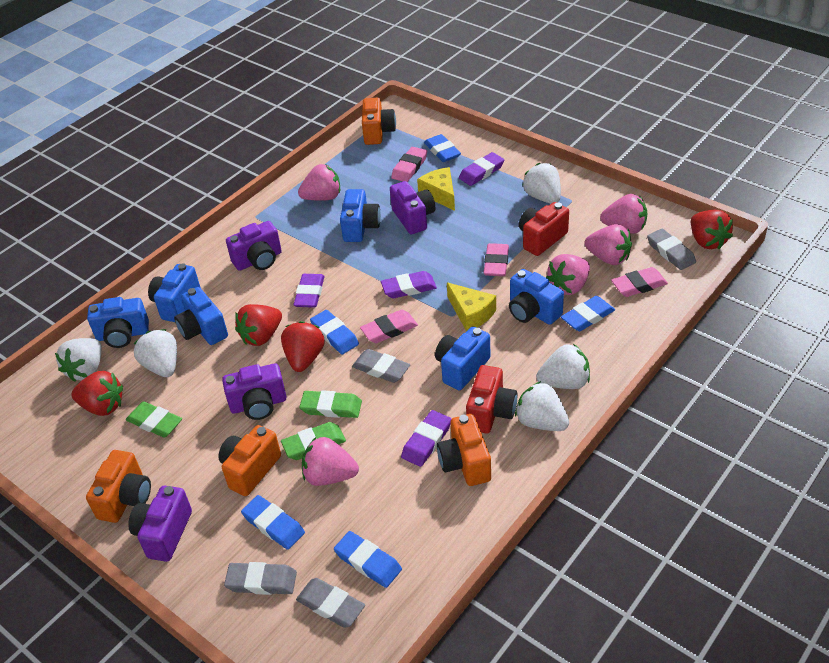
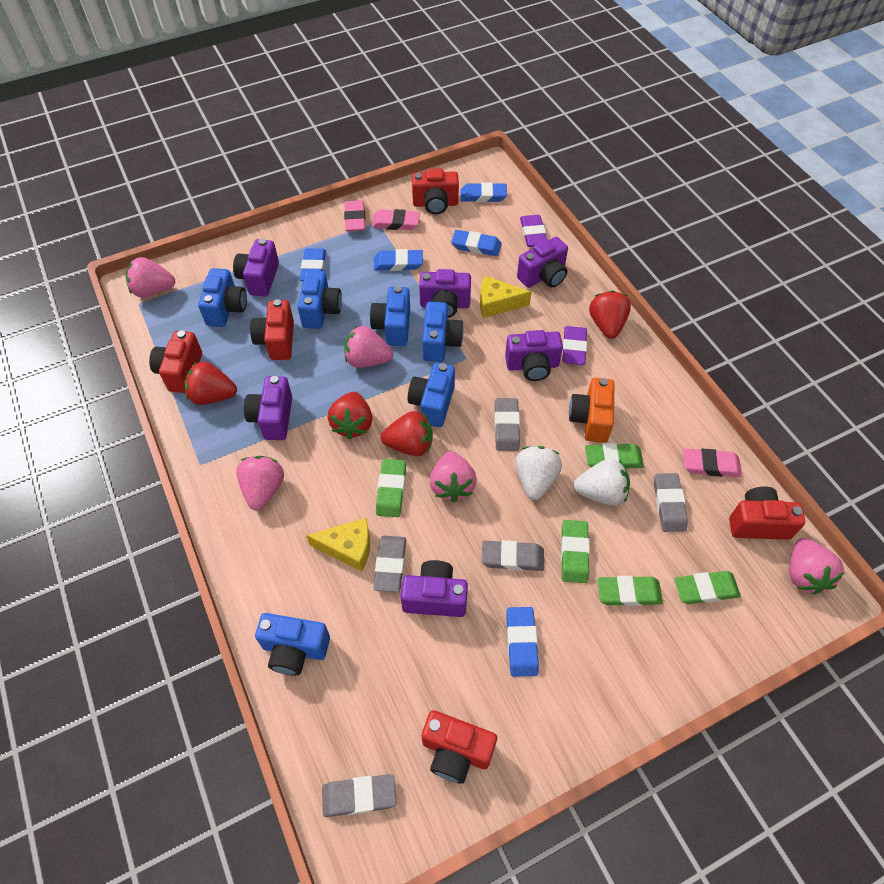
green eraser: [126,401,182,438] [281,422,346,460] [299,390,362,418] = 3 -> [376,459,406,517] [561,520,590,583] [585,443,644,468] [597,576,663,606] [675,571,741,604] = 5
grey eraser: [224,562,297,595] [296,578,365,628] [352,349,410,383] [647,229,696,270] = 4 -> [322,774,396,817] [373,536,406,592] [482,540,544,571] [494,398,520,451] [654,473,688,532] = 5
orange camera: [86,450,151,523] [218,425,281,496] [362,98,396,145] [437,414,491,486] = 4 -> [569,378,614,443] = 1
pink eraser: [360,310,418,343] [391,147,427,182] [484,243,509,276] [611,267,668,297] = 4 -> [344,200,366,232] [371,209,420,230] [683,449,742,477] = 3
purple camera: [128,486,192,562] [222,363,287,420] [226,221,282,271] [390,181,435,234] = 4 -> [233,239,279,297] [244,376,292,440] [401,560,468,617] [419,269,471,318] [505,330,563,381] [517,237,568,288] = 6
purple eraser: [294,274,325,308] [381,271,437,298] [401,410,451,467] [459,152,505,186] = 4 -> [520,215,547,247] [563,326,587,365] = 2
red camera: [466,365,517,433] [519,202,569,256] = 2 -> [149,331,202,393] [250,299,294,360] [412,168,459,214] [422,710,497,784] [729,486,805,540] = 5
white strawberry: [55,338,101,382] [134,329,177,377] [515,381,569,431] [523,163,561,204] [536,344,590,389] = 5 -> [515,446,562,500] [573,459,630,506] = 2

